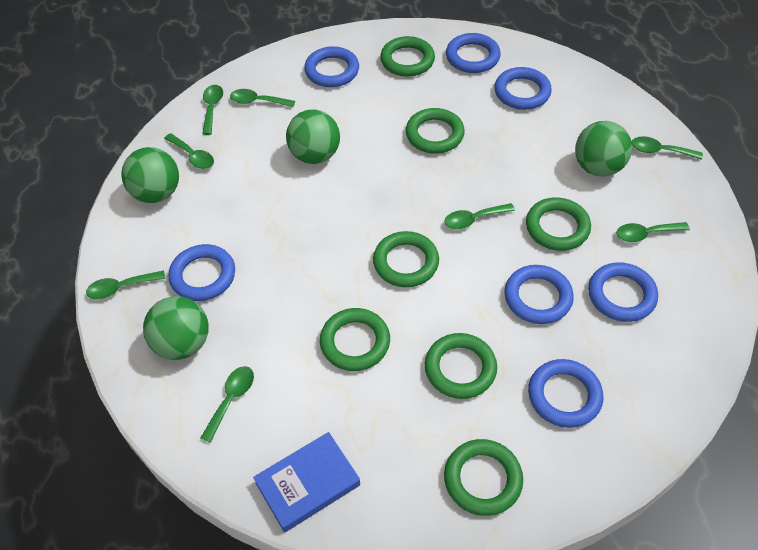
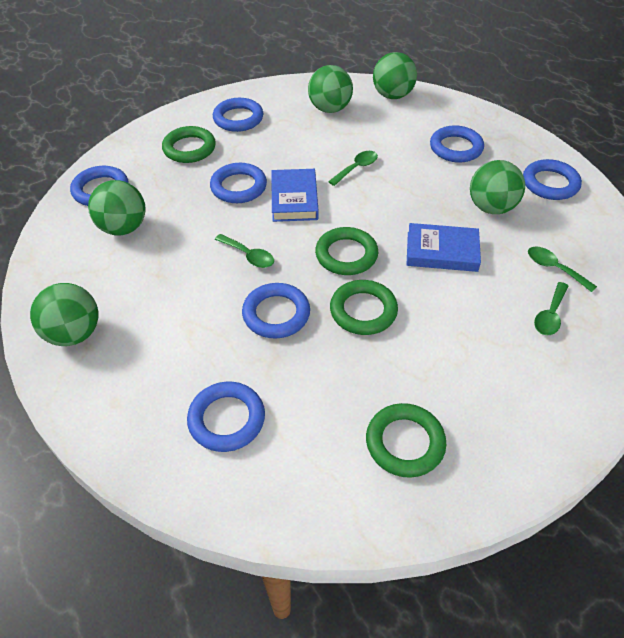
blue book: [253,432,360,532] = 1 -> [271,169,319,222] [406,223,481,272] = 2
green ball: [122,147,179,203] [143,296,209,360] [286,109,340,164] [575,121,632,176] = 4 -> [30,283,98,346] [88,180,146,236] [308,65,353,113] [373,52,417,99] [470,160,525,214] = 5
green ring: [320,308,390,371] [373,231,439,287] [380,36,435,77] [406,108,465,154] [425,333,497,399] [444,439,523,516] [526,197,591,251] = 7 -> [162,126,216,163] [315,227,378,275] [330,280,398,335] [366,403,446,478] = 4
green spoon: [86,271,166,299] [164,133,214,169] [201,366,254,443] [202,85,223,135] [230,89,295,107] [444,203,515,229] [616,222,690,242] [632,136,703,160] = 8 -> [215,234,274,268] [328,151,378,186] [528,246,597,292] [534,282,568,335] = 4

